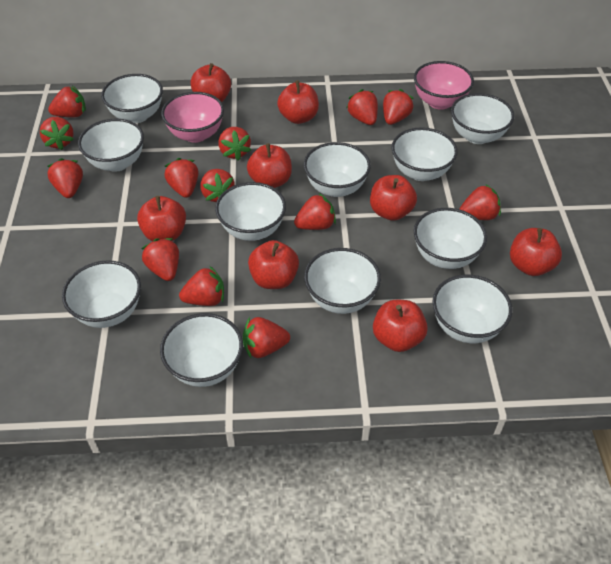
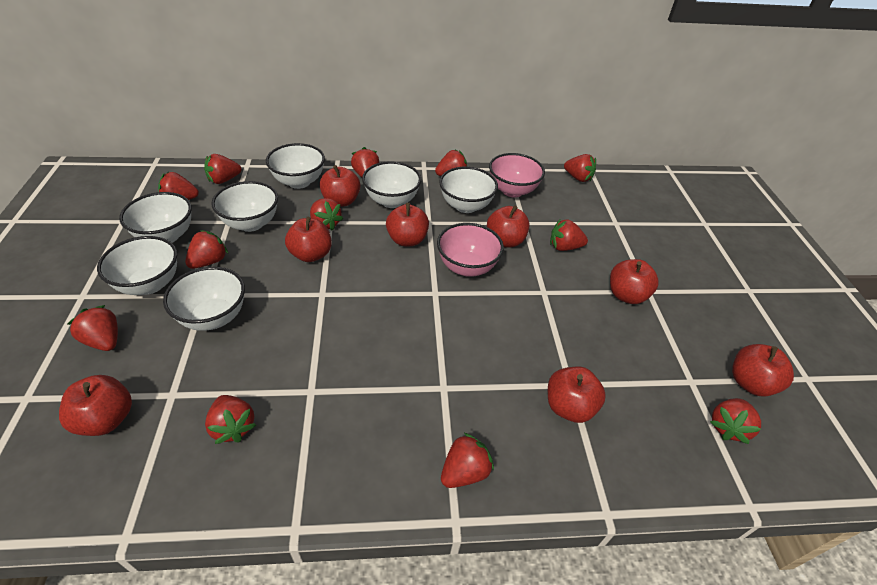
red strawberry: [40,117,74,150] [47,158,83,198] [48,86,86,117] [141,238,179,281] [164,158,199,198] [179,266,224,306] [201,169,235,202] [219,127,251,161] [243,317,290,358] [294,193,336,230] [346,89,378,125] [383,89,414,125] [460,184,501,220] = 13 -> [67,305,118,351] [158,172,199,200] [185,230,228,269] [204,154,242,184] [205,395,256,444] [310,198,343,231] [351,147,379,177] [435,150,467,176] [441,432,494,488] [550,219,588,251] [564,154,596,182] [710,398,761,444] = 12
white bowl: [62,260,141,328] [78,119,144,172] [101,74,163,123] [160,313,243,387] [215,182,286,241] [304,142,371,197] [304,248,381,314] [391,127,458,181] [414,208,487,269] [432,274,512,343] [451,93,514,144] = 11 -> [97,236,177,295] [119,192,192,243] [163,267,245,331] [211,181,278,232] [266,143,325,189] [362,161,421,208] [439,167,498,213] = 7

